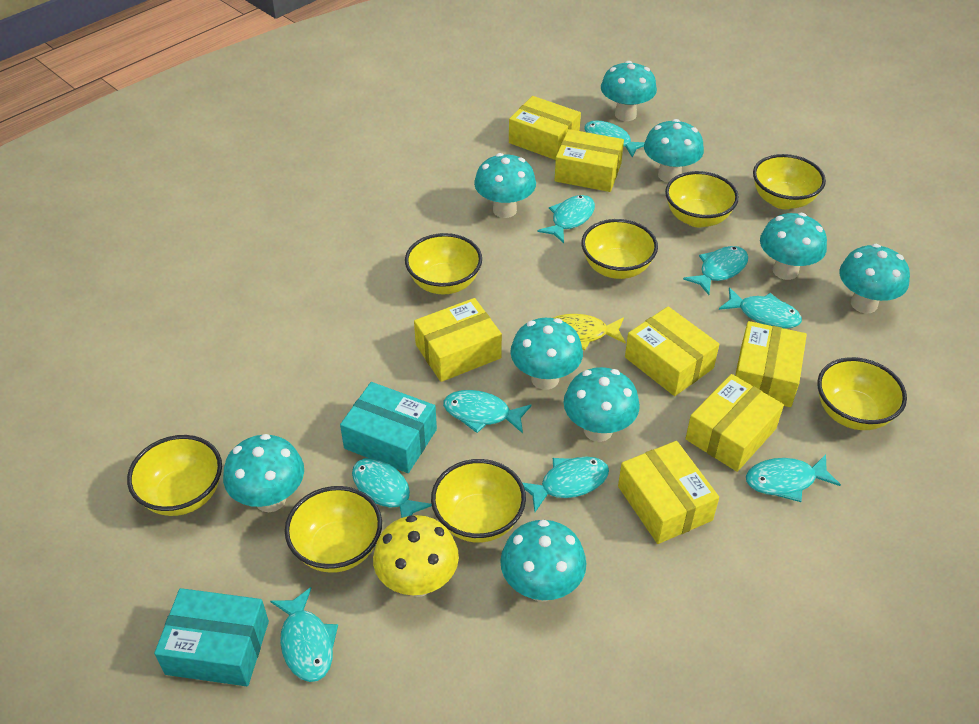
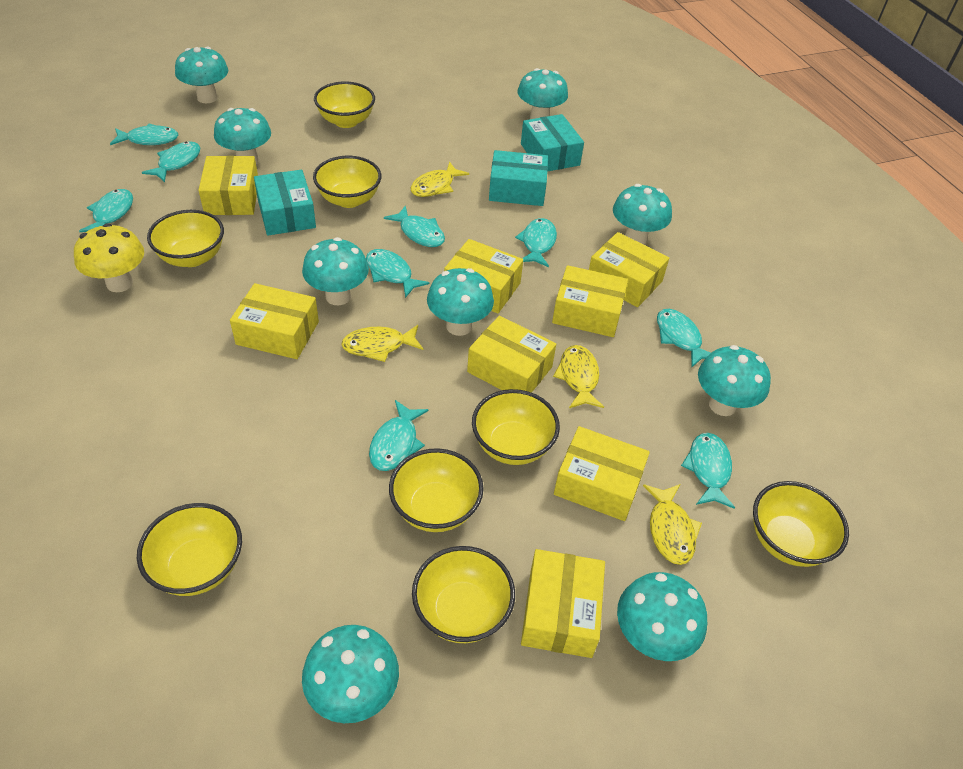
turquoise box: [154,588,269,686] [340,382,437,473] = 2 -> [254,170,316,236] [489,150,548,206] [521,114,584,171] = 3
yellow box: [414,298,502,382] [509,96,581,160] [555,129,624,192] [618,441,719,544] [625,306,719,396] [685,374,784,472] [735,321,807,407] = 7 -> [198,156,258,215] [230,283,319,359] [444,239,523,314] [467,316,556,393] [521,549,605,658] [552,265,628,337] [554,426,650,521] [589,232,669,307] = 8
yellow fish: [554,314,626,350] = 1 -> [341,325,423,362] [411,162,469,197] [553,345,604,408] [643,484,702,565] = 4

